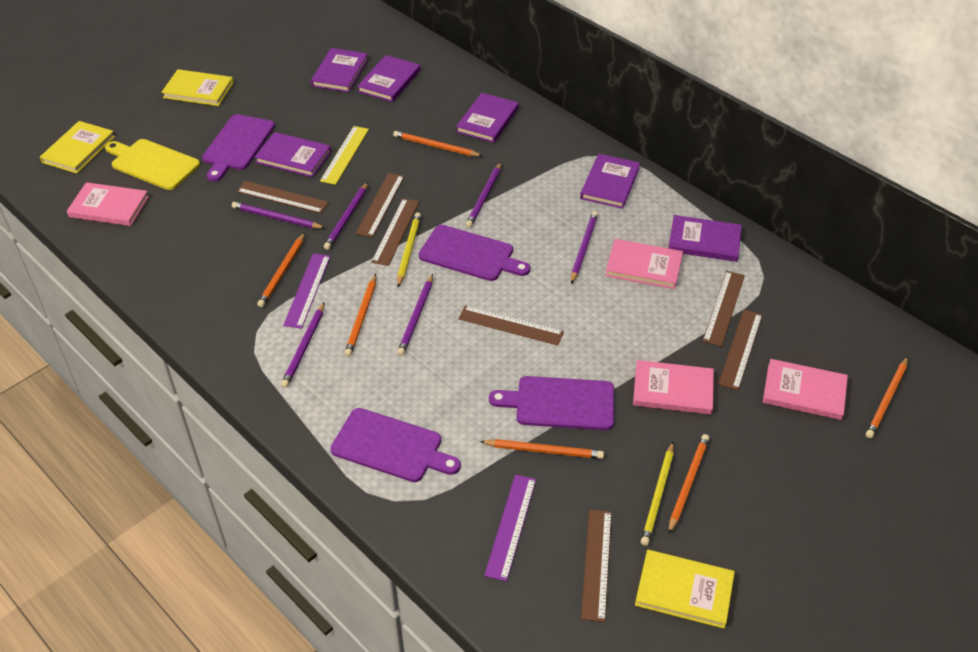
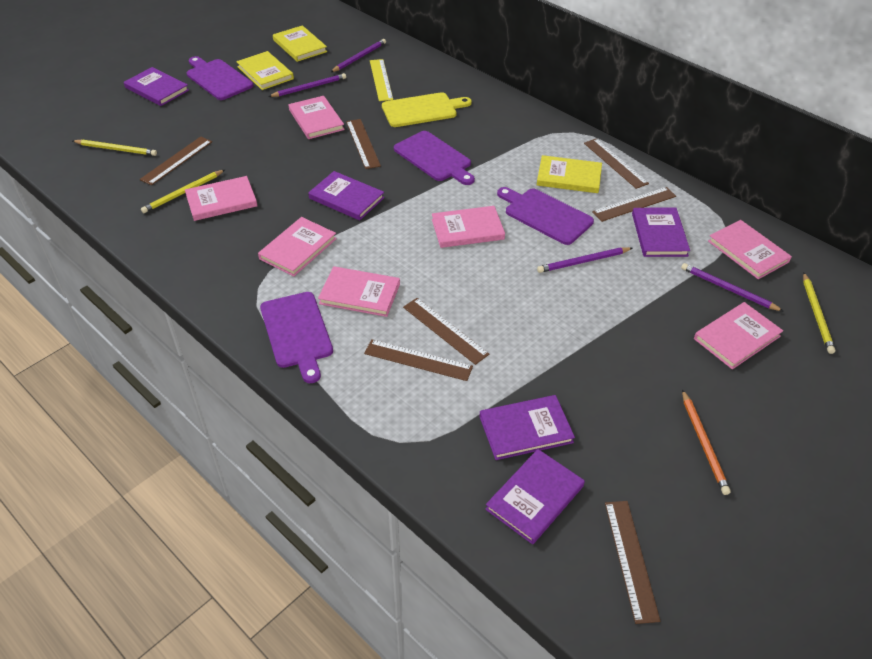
orange pencil: [257,233,305,307] [344,274,376,357] [393,131,482,156] [480,439,604,459] [669,434,709,534] [866,357,908,438] = 6 -> [682,389,731,495] = 1
pink book: [67,182,149,226] [605,239,683,289] [633,360,714,414] [763,359,848,420] = 4 -> [185,176,258,221] [258,217,337,277] [289,96,345,139] [318,266,400,317] [432,206,505,248] [694,302,783,369] [708,220,792,279] = 7
purple book: [255,132,331,177] [311,48,368,92] [357,55,420,102] [456,93,519,143] [580,154,640,209] [668,215,742,262] = 6 -> [124,67,189,106] [308,171,384,220] [479,395,575,460] [485,449,585,544] [632,208,690,257] = 5
purple pencil: [232,202,325,229] [281,302,325,388] [324,182,368,250] [397,274,433,356] [466,163,501,228] [571,211,598,284] = 6 -> [268,73,346,97] [331,39,386,72] [537,247,632,273] [681,263,784,312] = 4
purple ruler: [283,254,331,329] [484,474,536,581] = 2 -> none = 0
yellow pencil: [397,213,421,287] [641,442,674,546] = 2 -> [73,139,157,156] [141,170,225,213] [803,273,835,354] = 3

